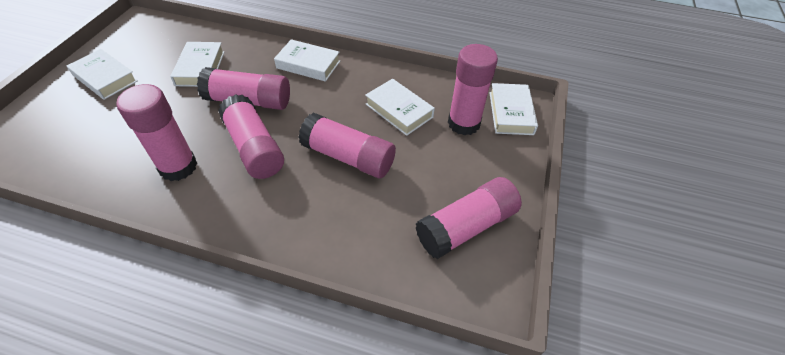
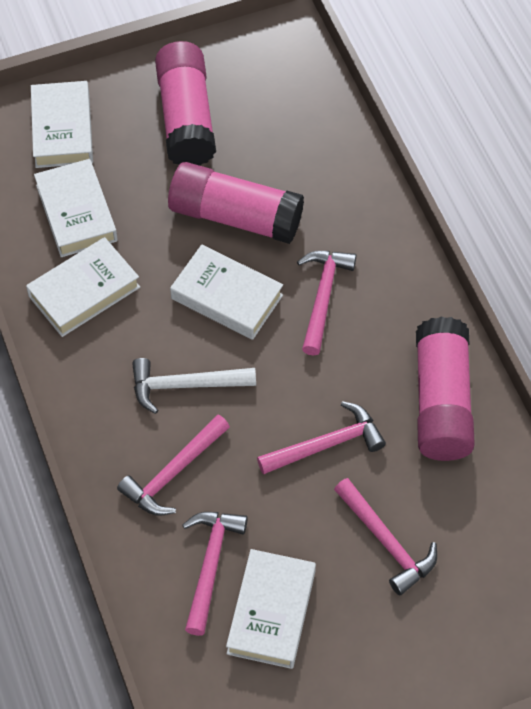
pink glue stick: [117,84,197,181] [197,67,290,110] [218,94,284,179] [299,113,396,178] [416,177,522,259] [448,44,498,136] = 6 -> [155,41,216,166] [168,162,304,244] [416,317,475,461] = 3
pink hammer: none = 0 -> [117,414,230,516] [182,512,248,636] [257,401,386,475] [297,251,356,356] [334,478,437,595] = 5
white hammer: none = 0 -> [132,358,256,414] = 1

